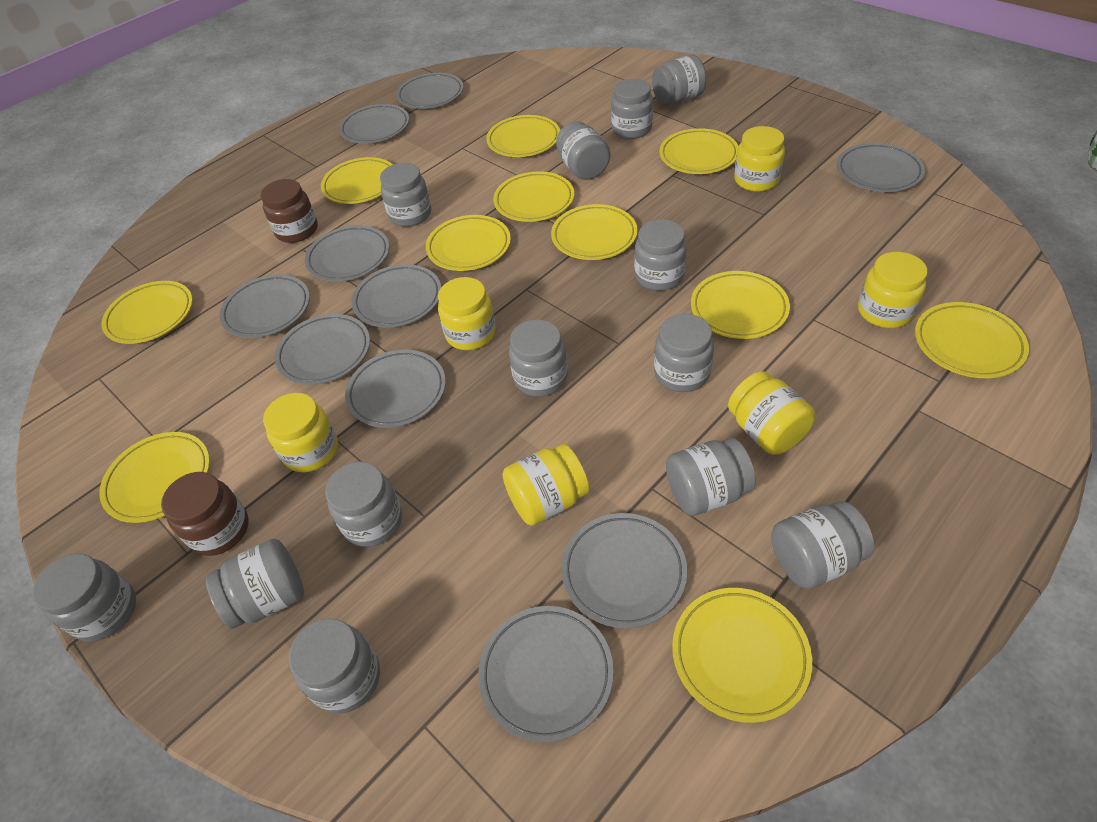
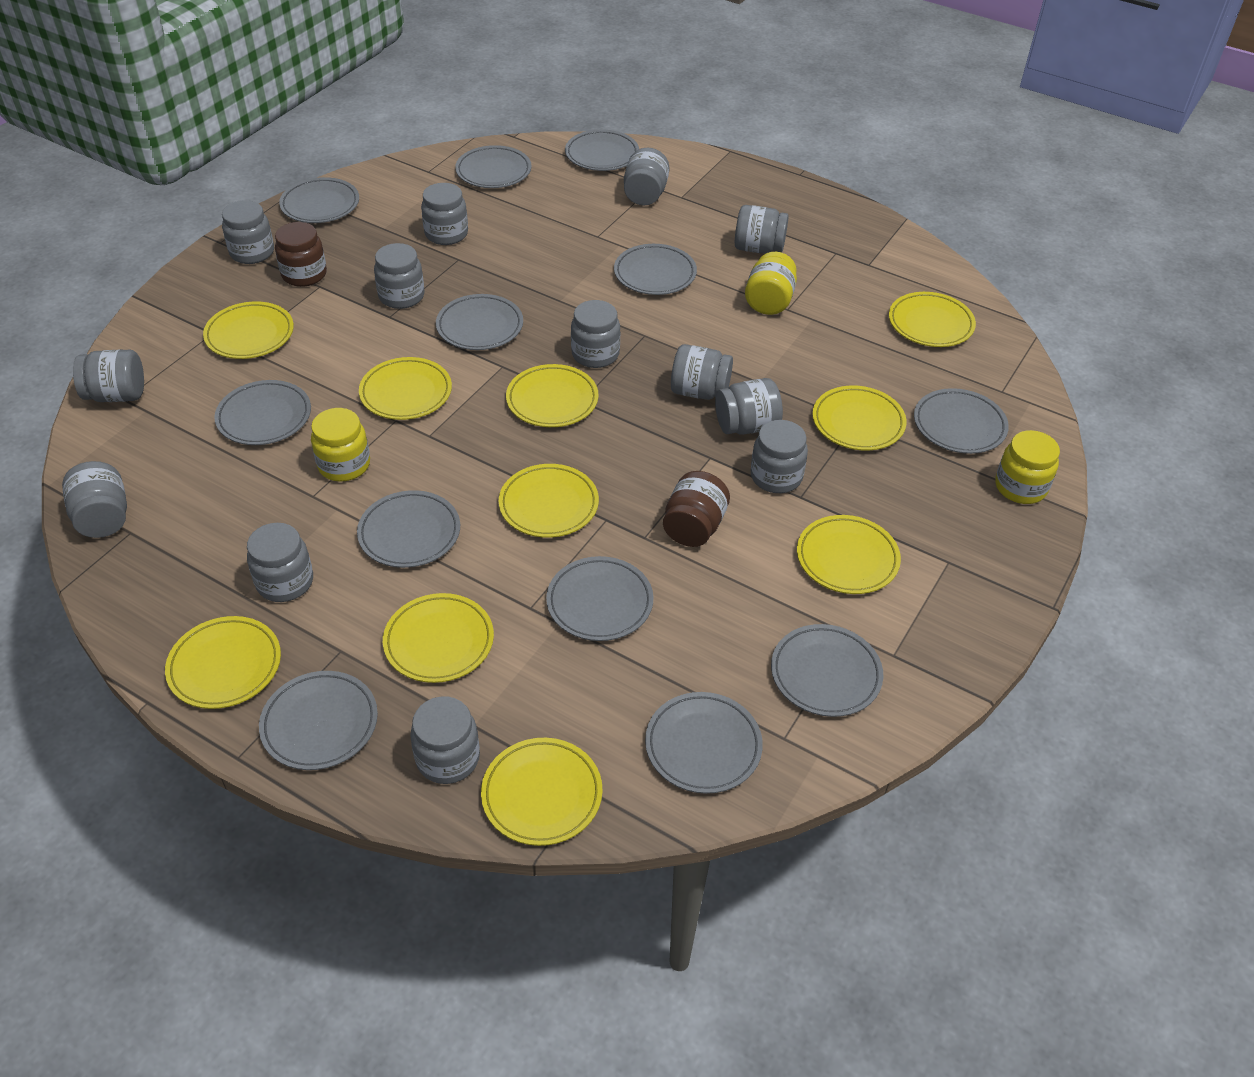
grey plate: [219,275,310,338] [275,314,370,385] [305,225,389,282] [339,104,409,144] [345,350,446,428] [351,264,441,328] [396,73,464,109] [478,606,614,742] [562,513,687,628] [837,143,925,192] = 10 -> [214,380,311,445] [259,671,378,770] [279,177,359,223] [357,490,460,568] [436,294,523,350] [455,145,532,188] [546,556,653,641] [565,130,639,171] [614,244,697,295] [645,692,763,794] [771,624,883,717] [914,388,1009,454] = 12
yellow jar: [263,393,338,472] [438,277,496,350] [502,444,589,526] [728,371,815,455] [734,126,785,192] [858,252,928,328] = 6 -> [311,408,370,482] [745,252,797,315] [995,430,1060,504] = 3
yellow plate: [99,432,210,523] [101,281,193,344] [321,157,393,204] [426,215,511,271] [486,115,560,157] [493,171,574,222] [551,204,638,260] [659,128,739,174] [672,588,812,723] [691,271,790,339] [915,302,1029,378] = 11 -> [165,616,281,709] [203,302,294,359] [359,357,452,420] [383,593,494,683] [481,738,602,846] [499,464,599,538] [506,364,599,427] [797,515,901,594] [812,386,906,451] [889,292,976,347] = 10

